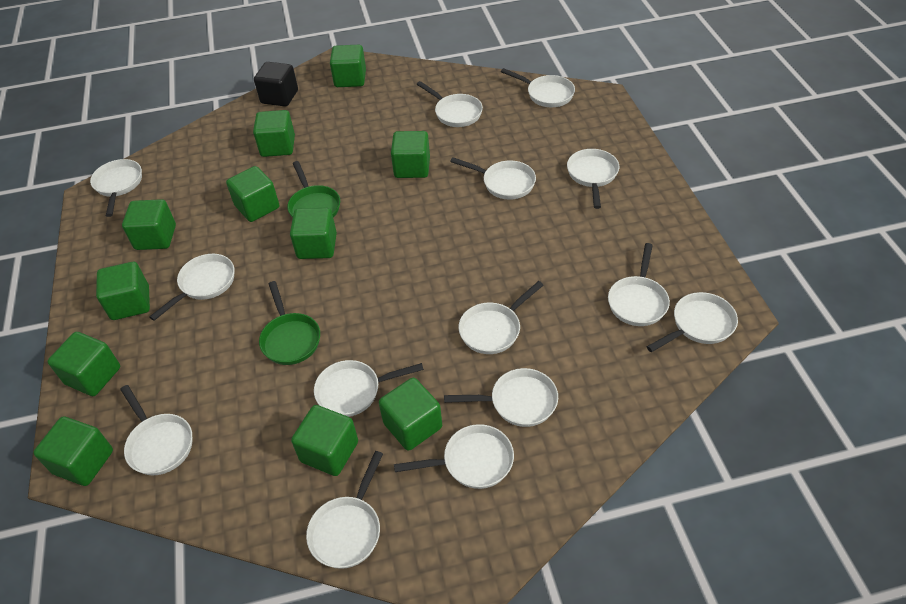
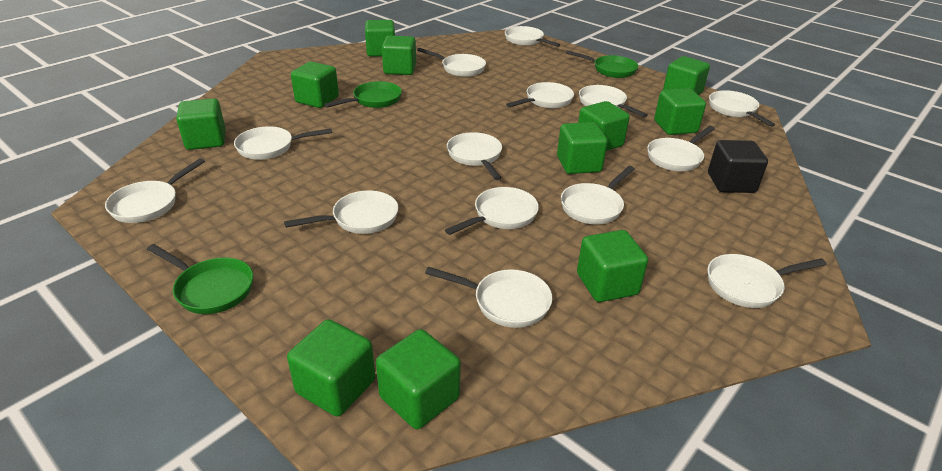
green pan: [259,281,320,365] [287,161,340,218] = 2 -> [147,244,253,314] [325,81,402,108] [565,50,638,78] = 3

